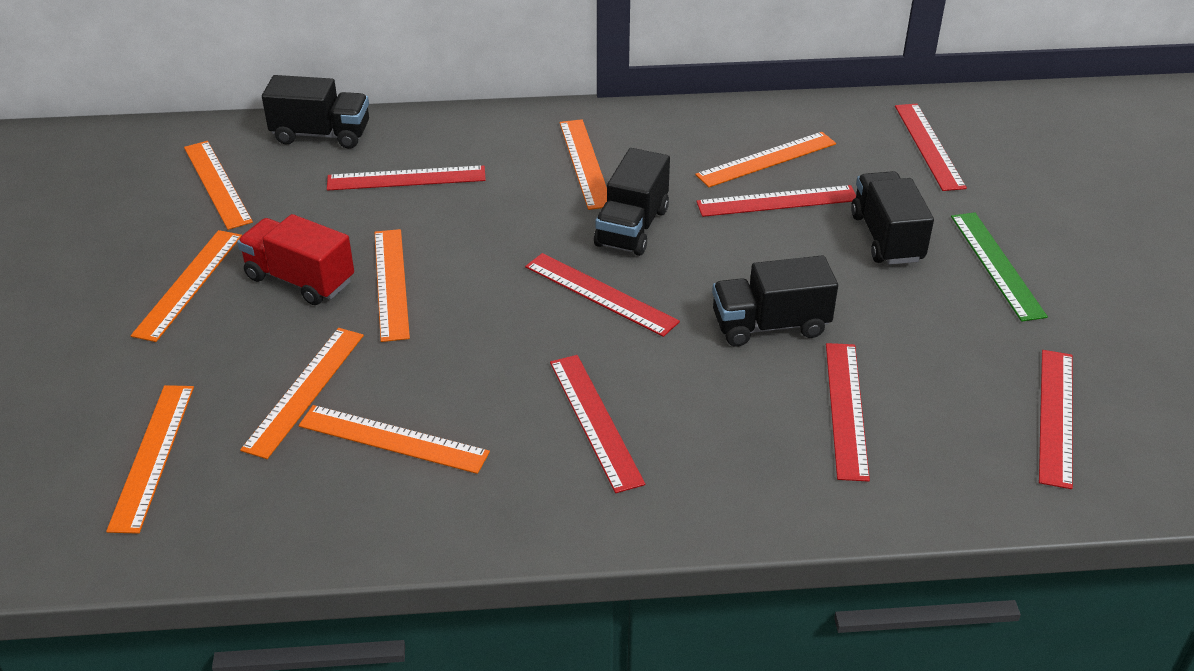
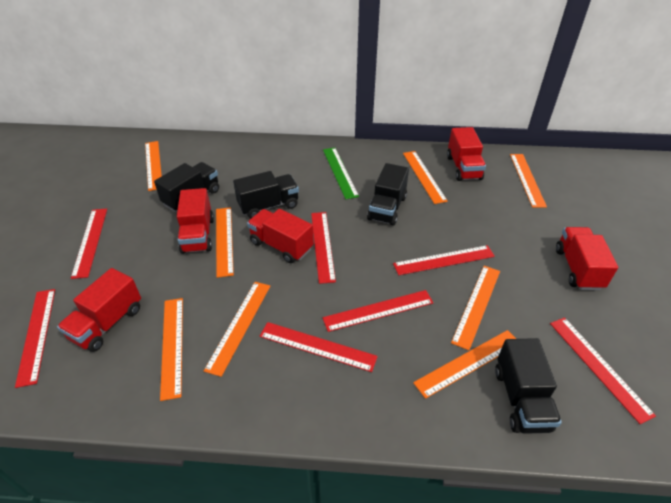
red truck: [237,214,354,305] = 1 -> [57,268,141,352] [177,188,214,254] [247,209,314,263] [447,127,486,181] [556,227,618,290] = 5

